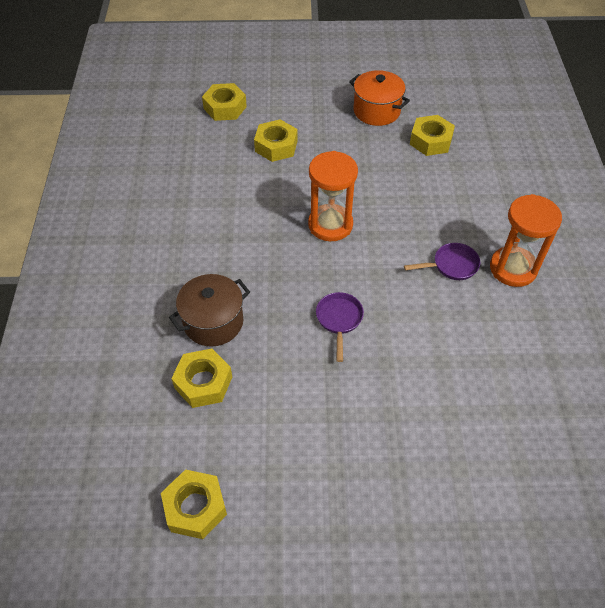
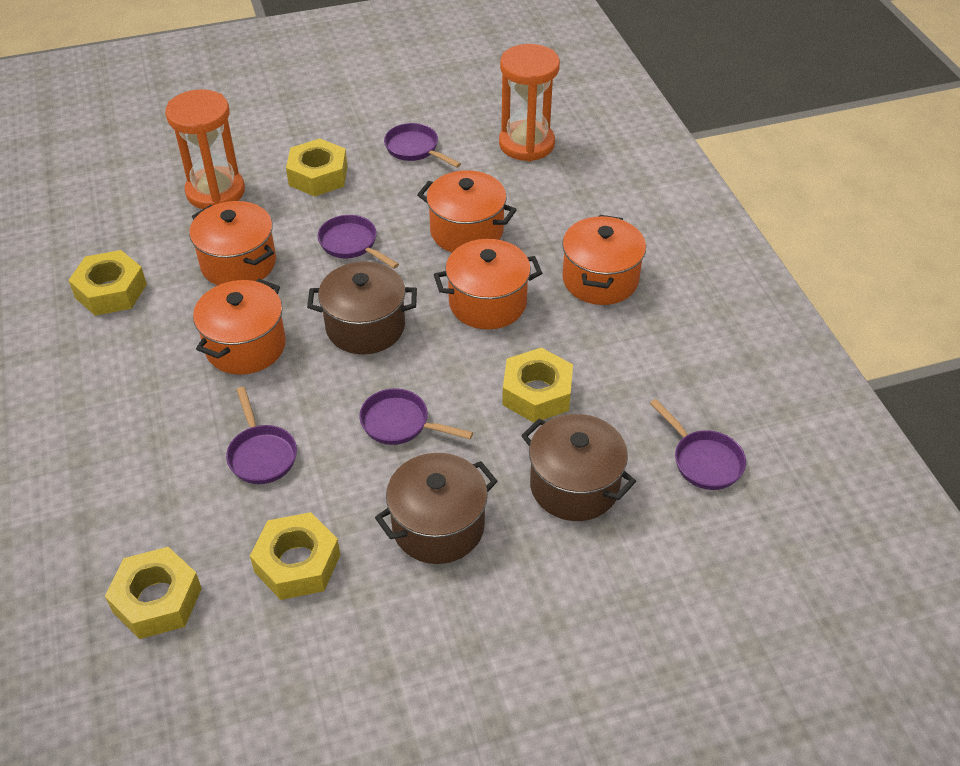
brown pot: [169,274,250,347] = 1 -> [307,262,417,354] [375,453,497,564] [521,414,636,521] = 3
orange pot: [349,70,410,126] = 1 -> [189,201,276,285] [193,279,286,375] [417,170,517,252] [434,239,542,329] [562,215,646,305] = 5
purple pan: [316,292,364,362] [404,243,481,280] = 2 -> [226,387,297,484] [318,215,399,269] [359,388,473,445] [384,123,461,168] [650,399,746,490] = 5

